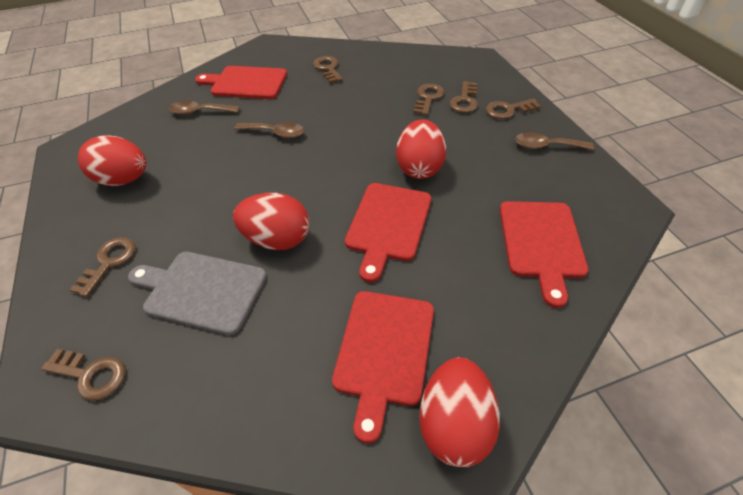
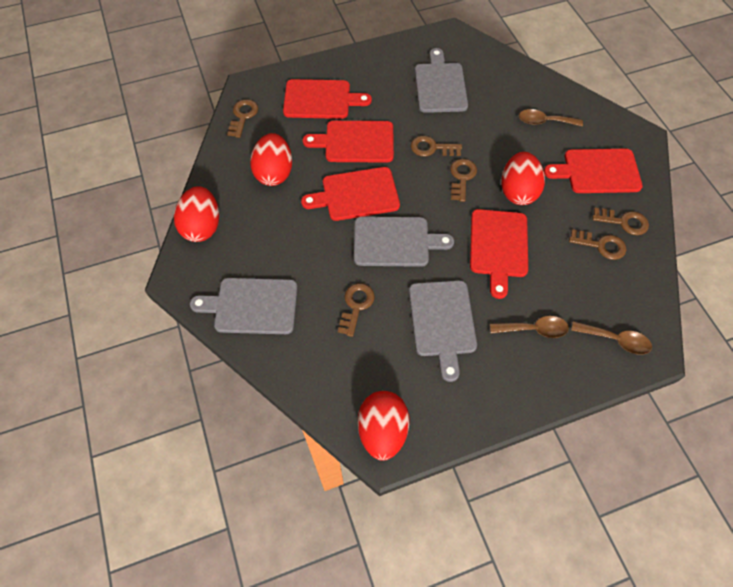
grey cutting board: [128,252,267,335] = 1 -> [190,278,298,334] [354,216,454,267] [409,280,477,382] [415,48,468,113] = 4
red cutting board: [195,66,287,99] [332,291,434,443] [345,183,431,283] [500,201,589,308] = 4 -> [283,79,372,119] [301,167,400,221] [303,121,394,163] [470,209,528,299] [544,149,643,193] = 5

